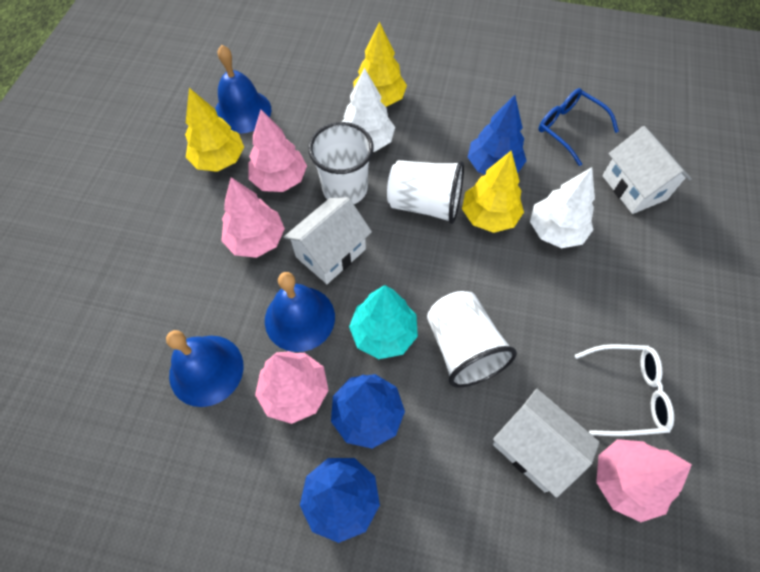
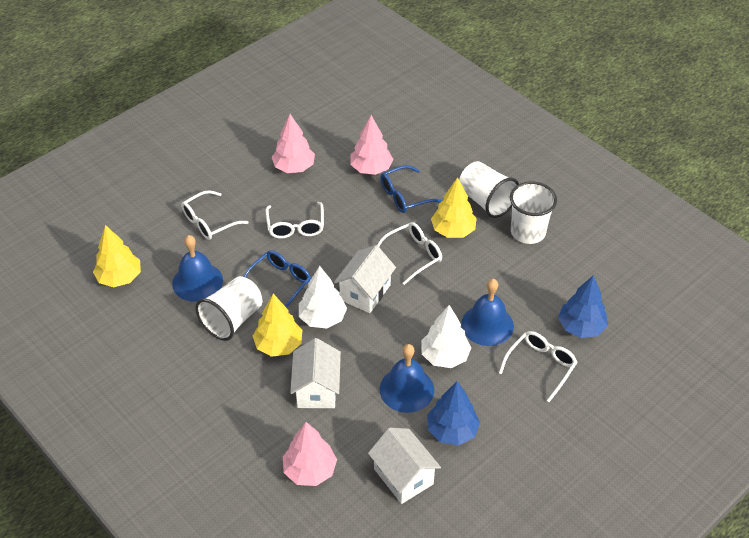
blue glasses: [538,88,619,166] = 1 -> [243,250,311,308] [380,165,443,213] = 2
blue tree: [300,458,380,543] [331,374,405,449] [468,95,526,175] = 3 -> [427,381,480,445] [558,275,608,338] = 2
pink tree: [221,177,285,258] [248,110,307,192] [255,351,329,424] [596,439,692,522] = 4 -> [272,114,315,173] [283,422,337,486] [351,115,393,175] = 3
turquoise tree: [349,285,418,359] = 1 -> none = 0
white glasses: [575,344,674,436] = 1 -> [181,190,248,240] [265,202,324,238] [377,222,442,285] [499,331,578,402] = 4

